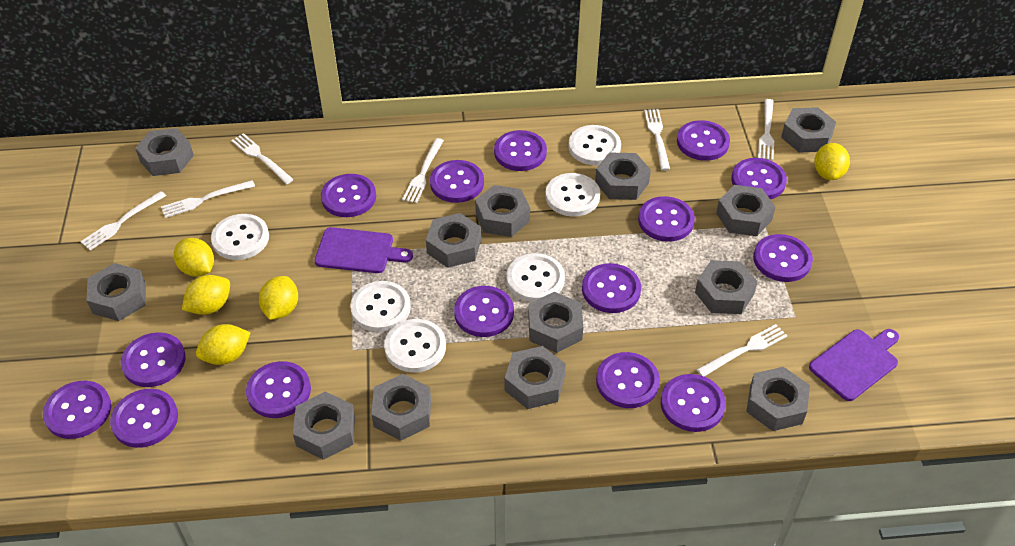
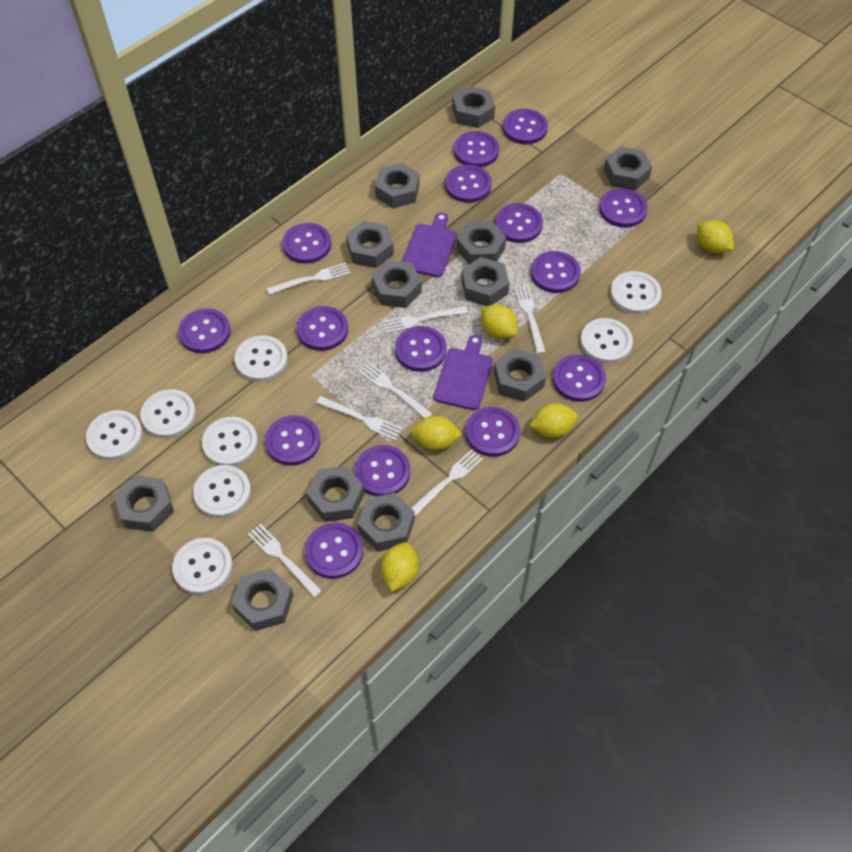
grey nut: [86,263,146,321] [135,128,194,176] [293,392,355,460] [371,374,431,441] [426,213,481,268] [475,185,530,237] [505,346,566,409] [528,292,583,353] [595,152,651,200] [695,260,758,314] [716,185,776,236] [746,367,810,431] [781,107,836,153] = 13 -> [114,475,174,532] [232,568,293,631] [306,466,364,522] [346,221,394,268] [358,493,415,552] [372,260,422,308] [375,163,420,209] [452,86,495,128] [457,221,506,264] [461,257,509,306] [494,348,546,402] [604,146,652,191] = 12
white button: [211,214,269,260] [350,281,411,332] [384,319,446,373] [507,253,565,302] [545,173,600,217] [569,125,621,165] = 6 -> [86,410,143,460] [140,389,196,438] [172,538,233,595] [193,465,251,518] [202,417,258,466] [235,335,288,382] [580,318,633,363] [610,271,662,314] = 8

